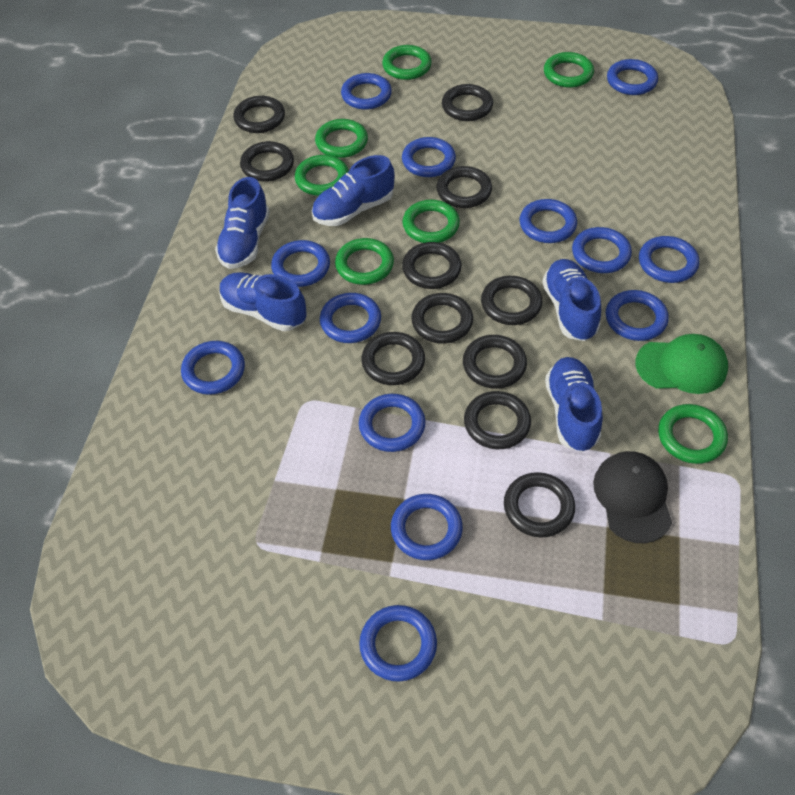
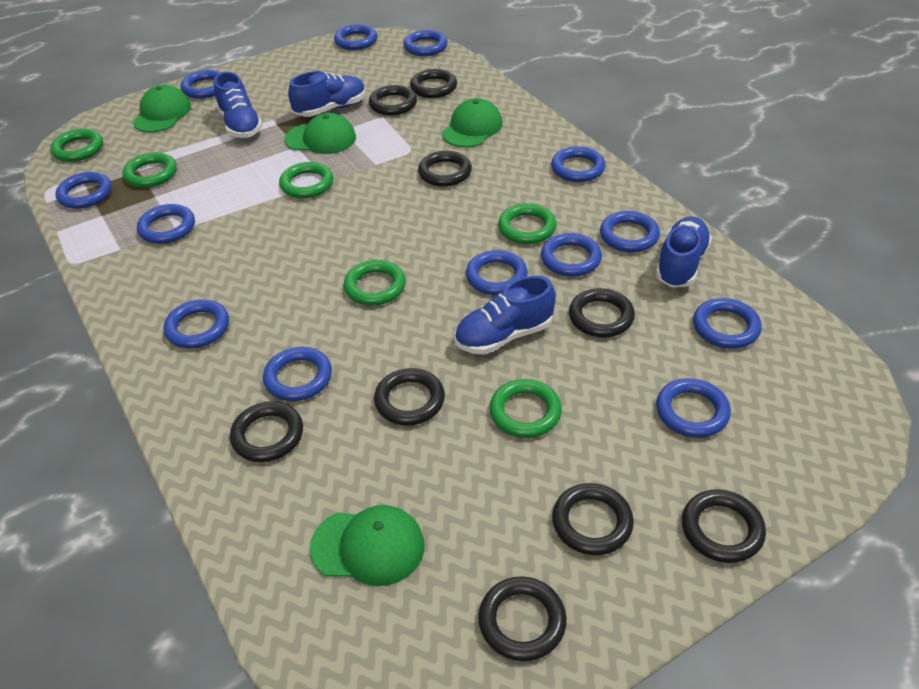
black cap: [593,451,672,543] = 1 -> none = 0
black ring: [233,96,285,133] [240,141,294,182] [361,332,425,385] [402,242,462,289] [411,293,473,344] [437,166,492,208] [442,84,493,121] [463,335,527,389] [464,391,531,449] [481,276,542,325] [504,472,575,537] = 11 -> [230,401,303,462] [369,85,417,116] [374,368,445,426] [410,69,457,98] [418,151,472,187] [478,576,567,661] [552,483,634,555] [569,288,635,337] [682,489,766,563] = 9
blue shoe: [215,177,270,269] [220,272,307,331] [312,155,395,226] [542,259,601,341] [545,357,603,452] = 5 -> [214,72,263,138] [288,71,366,117] [455,275,556,355] [656,217,712,287] = 4
green cap: [635,334,728,394] = 1 -> [132,85,191,132] [285,113,356,154] [310,505,425,586] [442,98,502,148] = 4
green ring: [295,155,349,196] [315,119,368,158] [335,238,394,285] [382,45,432,80] [402,200,460,243] [544,52,594,88] [658,404,728,464] = 7 -> [50,129,103,162] [123,152,177,188] [279,162,333,198] [344,260,406,306] [489,379,562,438] [498,203,557,244] = 6

